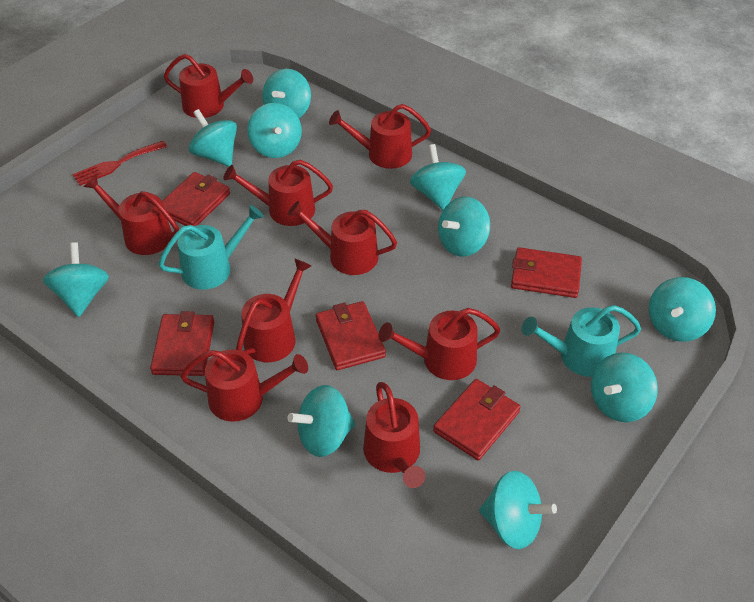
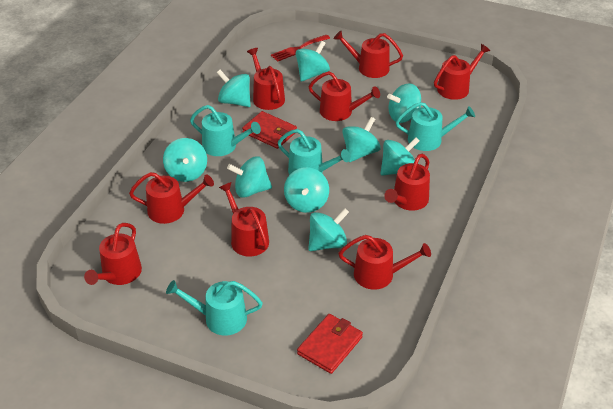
red wallet: [150,311,214,376] [162,172,230,226] [316,301,386,370] [433,379,521,460] [511,247,582,298] = 5 -> [242,111,297,149] [297,314,363,374] = 2
turquoise spinning top: [43,242,109,317] [189,109,237,167] [247,103,302,158] [262,69,311,118] [287,385,355,457] [410,144,466,210] [438,197,490,257] [479,471,557,549] [591,353,658,422] [649,277,716,342] = 10 -> [163,138,207,182] [217,70,251,107] [227,157,272,198] [284,167,329,213] [296,41,330,82] [308,209,349,251] [342,117,381,162] [380,137,420,176] [387,83,421,123] = 9
turquoise watering can: [158,205,264,289] [522,305,641,377] = 2 -> [166,280,263,336] [190,105,261,156] [278,129,351,175] [396,102,475,151] = 4

